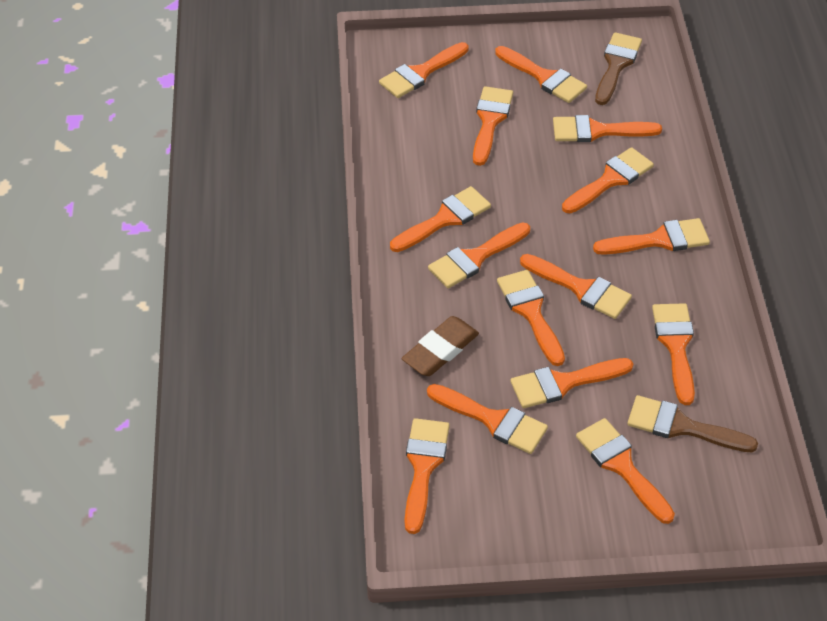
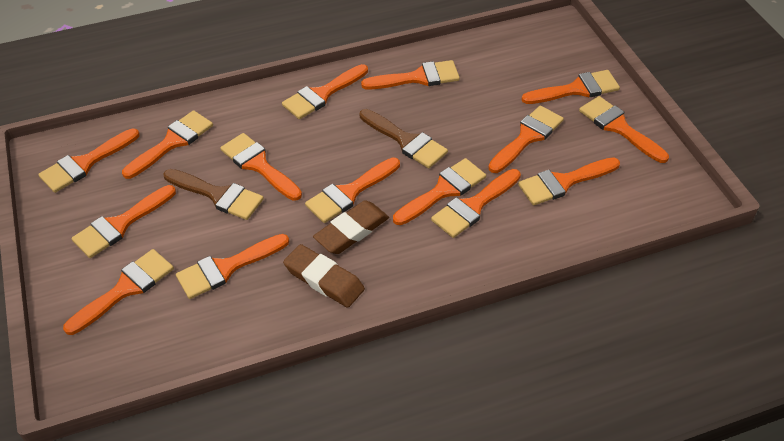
brown eraser: [402,316,479,376] = 1 -> [283,244,365,308] [313,200,389,254] = 2

